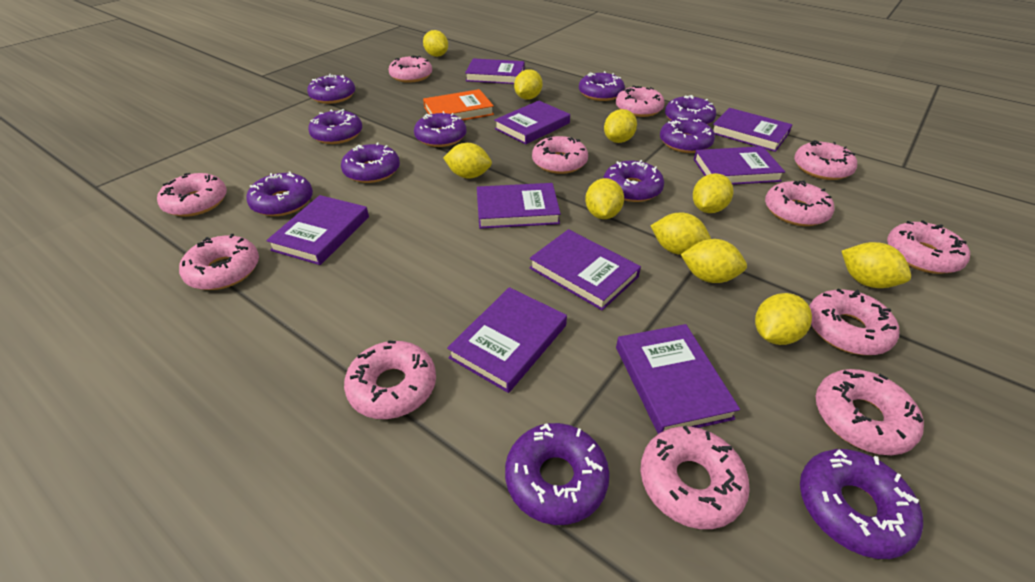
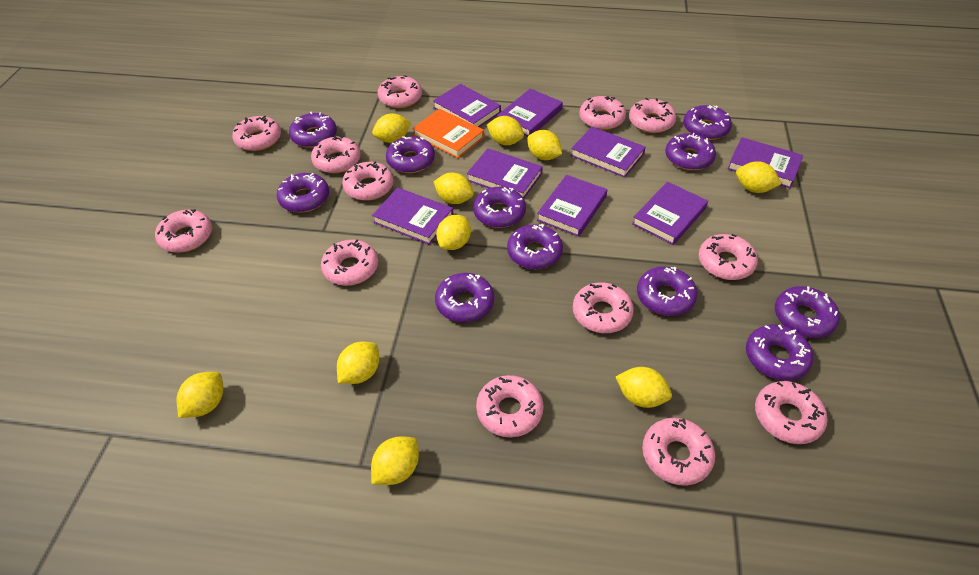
pink donut: [157,173,227,217] [179,234,259,290] [344,340,436,419] [389,55,432,83] [532,136,588,174] [616,86,665,117] [640,426,750,529] [765,181,834,226] [794,140,857,180] [809,288,899,355] [816,369,924,455] [887,220,970,274] = 12 -> [155,209,212,253] [232,116,281,151] [311,136,361,173] [321,240,378,286] [342,161,394,201] [378,75,422,108] [476,375,544,438] [573,282,634,333] [579,96,626,130] [629,98,676,133] [642,418,715,485] [699,234,758,280] [755,381,828,444] = 13
purple book: [266,195,369,265] [447,287,567,393] [465,58,525,84] [477,183,561,229] [495,101,570,144] [529,229,641,310] [616,324,740,434] [694,146,785,185] [713,108,792,152] = 9 -> [372,187,454,245] [433,84,501,127] [467,148,543,198] [497,88,563,137] [537,175,607,237] [571,127,646,178] [632,182,708,245] [728,137,803,188] = 8

